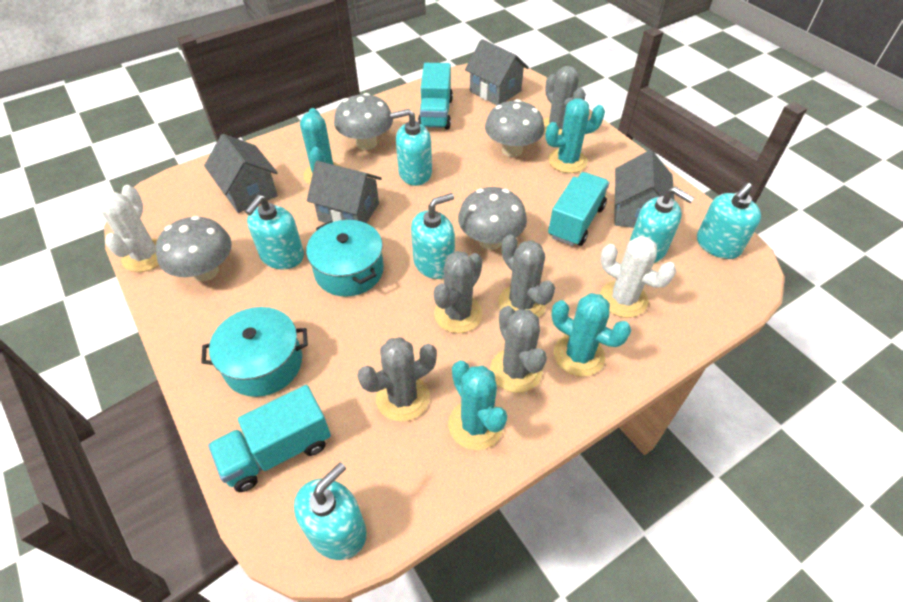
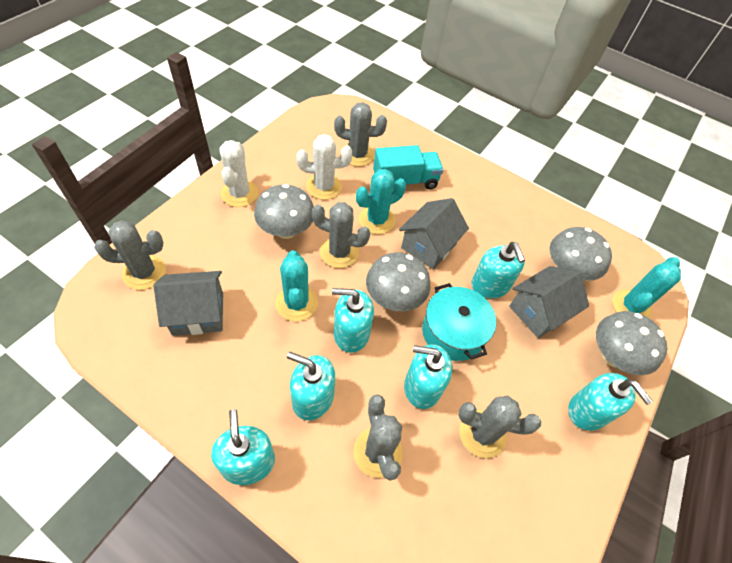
grey house: [204,134,278,213] [307,161,382,223] [465,39,529,105] [614,150,674,228] = 4 -> [153,271,223,336] [399,198,469,269] [509,266,589,338] = 3
turquoise cactus: [300,108,341,185] [448,361,507,450] [545,98,605,173] [551,293,631,377] = 4 -> [275,250,318,321] [356,169,406,234] [612,257,681,319] = 3
turquoise pot: [201,307,308,397] [306,220,384,297] = 2 -> [422,283,496,361] = 1
turquoise truck: [208,385,331,492] [418,63,453,130] [548,172,609,246] = 3 -> [373,145,444,189] = 1

